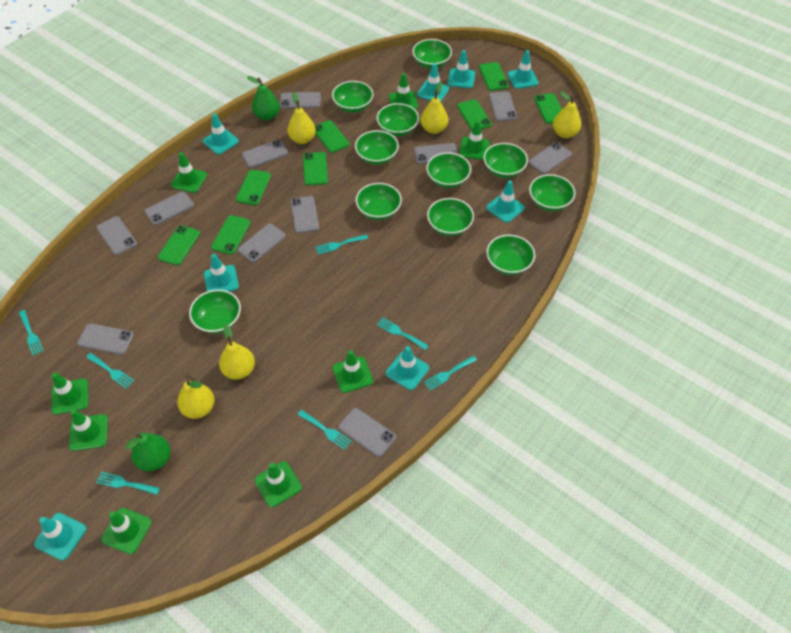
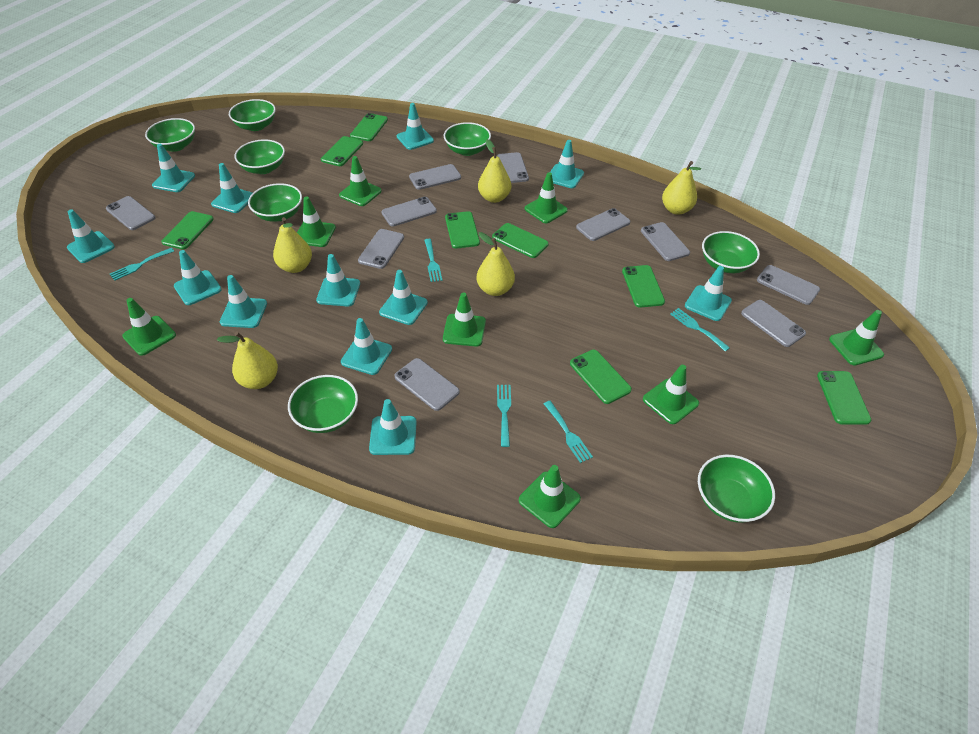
green bowl: [189,289,241,333] [332,81,373,112] [355,130,399,165] [356,183,402,220] [377,103,419,136] [412,39,452,68] [426,152,471,188] [427,198,474,236] [483,143,528,178] [486,235,535,275] [529,174,575,211] = 11 -> [145,118,195,152] [229,99,276,131] [234,139,285,174] [248,183,302,222] [288,375,358,433] [444,122,491,156] [698,455,775,523] [702,231,760,273] = 8
green pear: [125,433,170,471] [247,76,280,120] = 2 -> none = 0
grey phone: [77,323,134,355] [96,216,137,255] [145,192,194,225] [238,224,286,262] [242,140,288,168] [280,92,321,109] [290,196,319,233] [338,408,396,457] [414,143,458,164] [489,91,517,121] [528,142,572,174] = 11 -> [106,196,156,230] [358,229,404,269] [381,197,437,227] [394,358,460,411] [409,164,461,190] [497,152,529,183] [576,208,630,241] [641,222,690,261] [741,300,806,347] [757,265,820,305] = 10
turquoise fork: [19,310,43,356] [86,353,134,389] [96,472,160,495] [297,410,352,450] [315,234,368,255] [377,317,429,350] [424,356,477,391] = 7 -> [110,248,174,281] [424,239,442,282] [497,385,511,447] [544,401,593,463] [670,308,730,352] = 5
turquoise traffic cone: [34,513,86,560] [203,113,239,154] [204,254,239,292] [386,346,429,390] [417,63,449,102] [447,50,475,88] [486,180,525,223] [507,50,539,89] = 8 -> [67,209,115,263] [152,144,195,192] [174,250,222,305] [211,163,252,213] [220,275,267,328] [316,254,360,307] [341,318,392,375] [369,399,417,455] [379,270,428,325] [397,103,434,150] [550,140,584,188] [685,266,732,321] = 12

